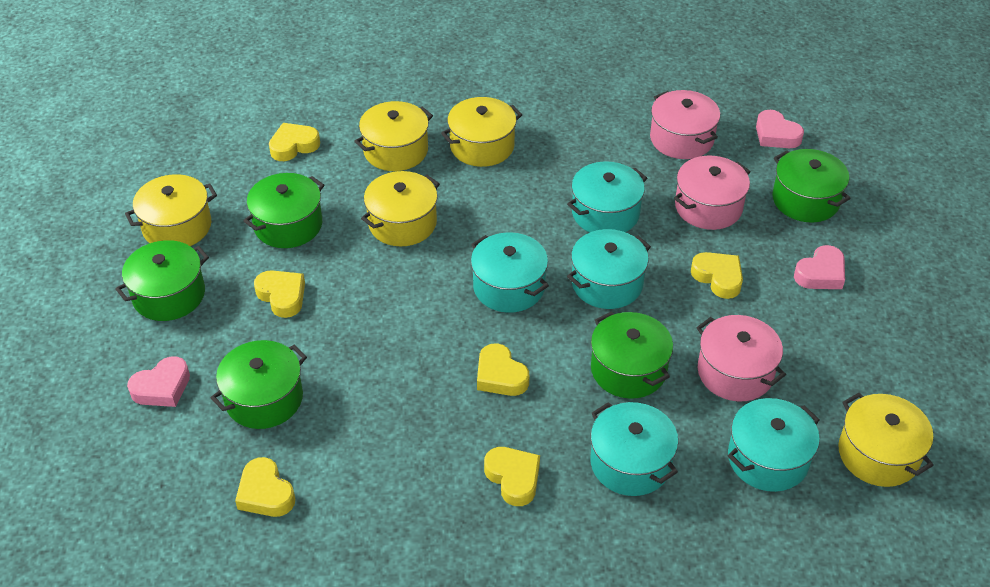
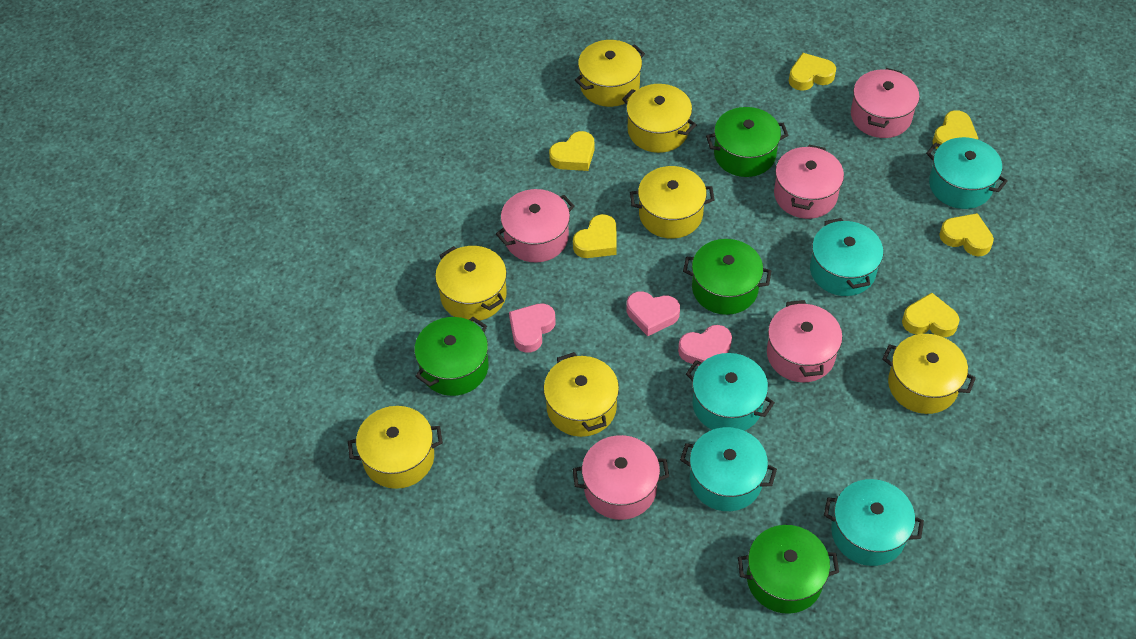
green pot: [115,240,209,321] [211,340,307,429] [243,173,324,248] [591,311,673,399] [772,149,851,223] = 5 -> [414,317,488,396] [683,239,771,315] [706,107,789,177] [738,525,839,614] = 4
pink pot: [650,90,720,159] [674,156,751,230] [696,315,786,401] = 3 -> [496,189,574,262] [573,435,669,520] [767,300,842,382] [774,145,844,219] [851,68,919,138] = 5
yellow pot: [125,174,217,246] [354,101,433,171] [361,171,440,246] [441,97,522,167] [838,393,934,487] = 5 -> [348,406,443,489] [435,246,507,321] [544,352,619,437] [575,40,645,107] [622,84,697,153] [630,166,715,239] [882,334,976,414] = 7

